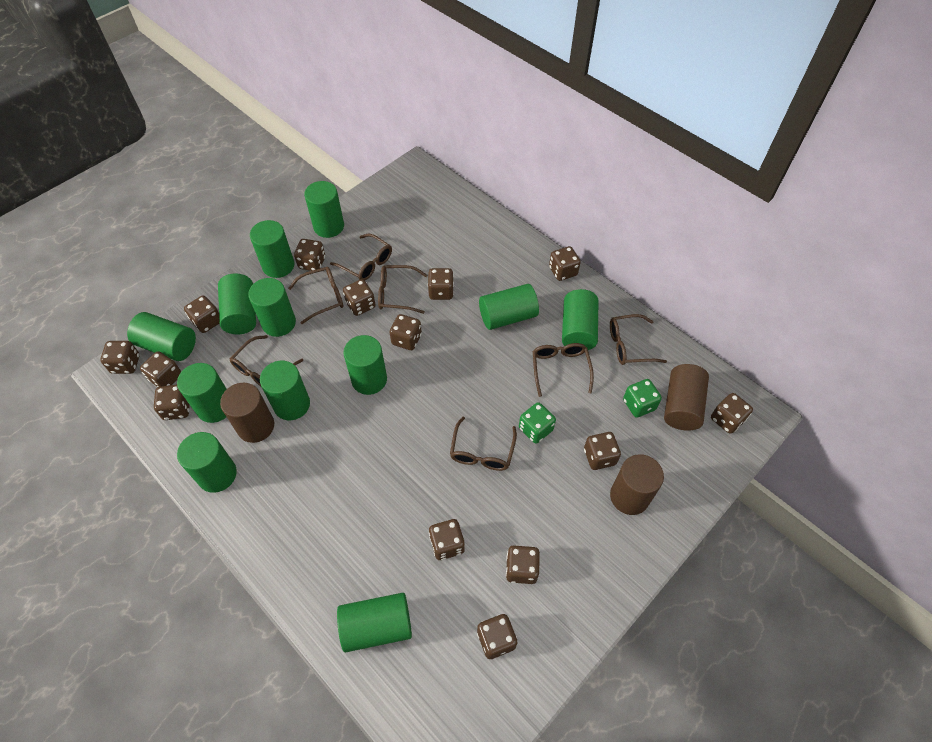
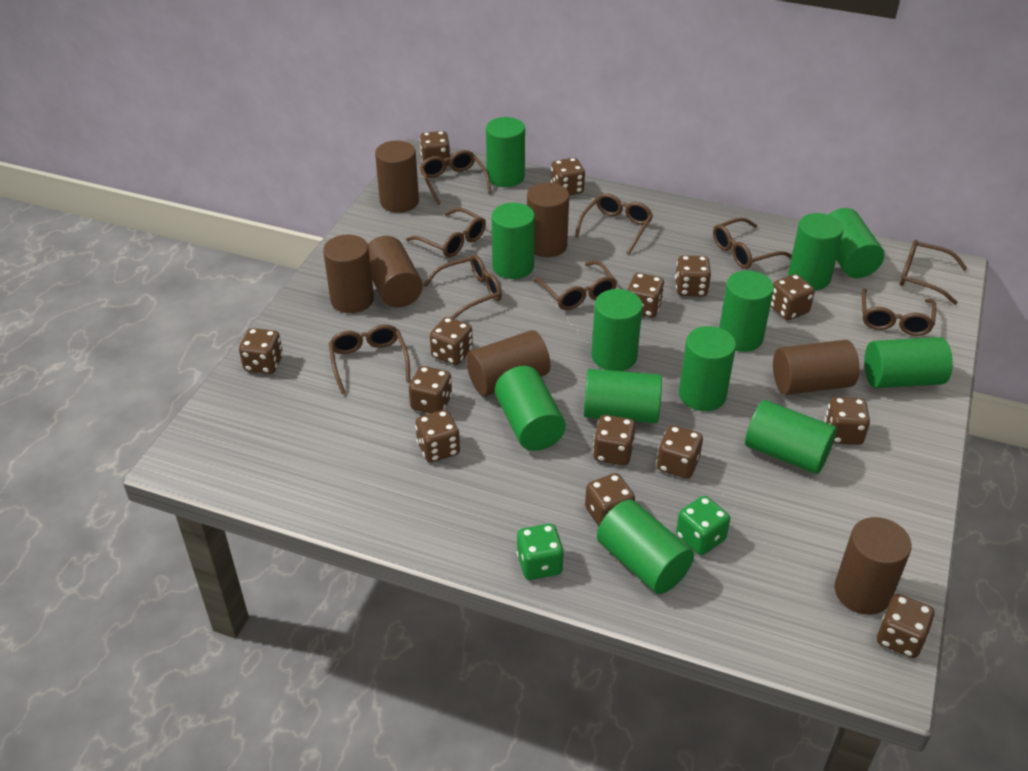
brown cylinder: [220,383,274,443] [610,454,664,515] [664,364,709,431] = 3 -> [323,235,374,313] [368,236,423,308] [375,141,419,213] [466,330,550,396] [527,182,569,257] [773,340,860,395] [835,517,912,615] = 7
brown glasses: [230,335,303,386] [288,267,344,324] [330,234,392,281] [378,265,427,314] [450,417,517,471] [533,343,594,397] [610,314,667,365] = 7 -> [329,324,410,394] [406,208,486,258] [420,150,492,205] [423,255,502,319] [533,261,617,310] [575,193,653,254] [713,218,792,269] [862,289,936,336] [900,240,967,305] = 9

